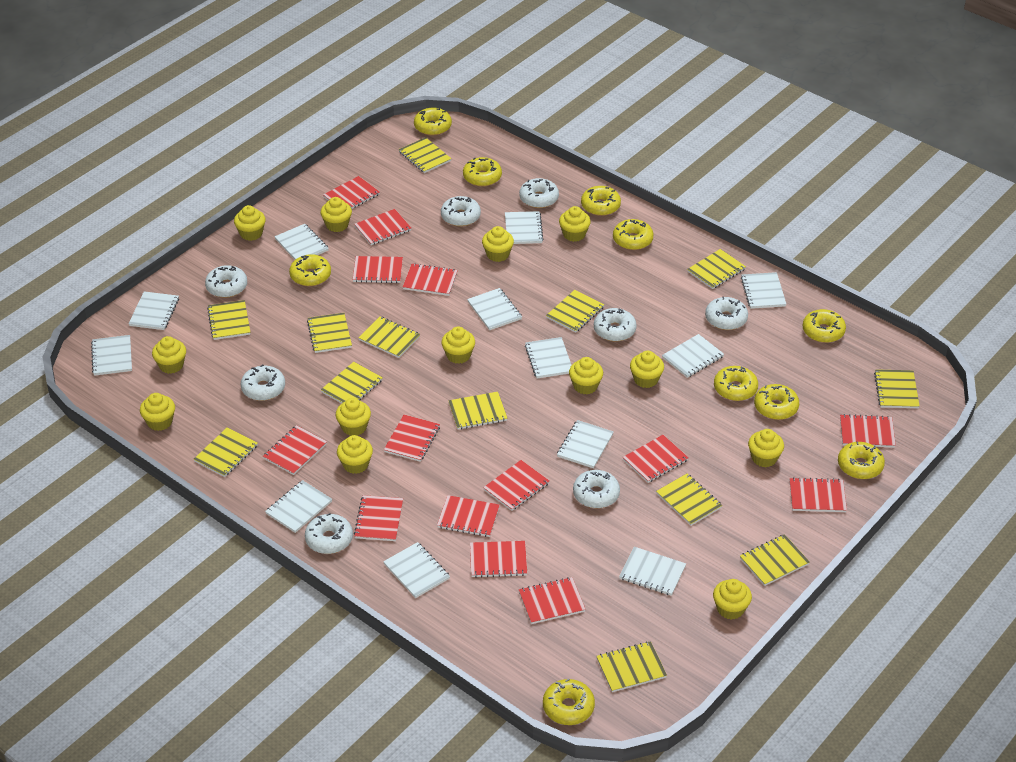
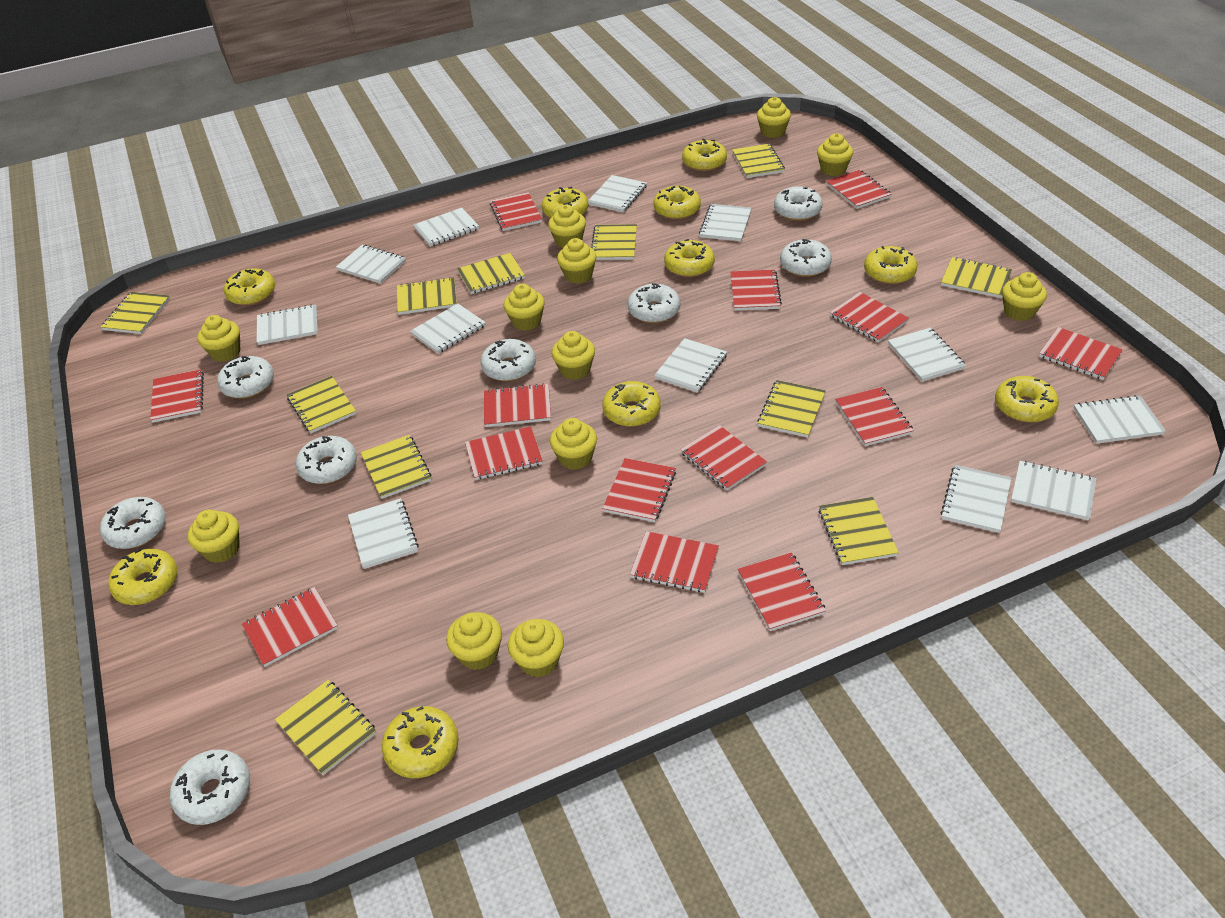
yellow cupcake: [140,393,175,431] [152,336,186,374] [234,205,266,241] [320,197,352,232] [336,398,371,436] [337,435,373,474] [441,327,475,364] [482,226,514,262] [559,206,591,242] [569,357,603,395] [630,350,664,388] [713,579,752,620] [748,429,784,467] = 13 -> [188,510,240,563] [197,315,240,362] [446,612,502,670] [504,284,545,331] [508,619,564,678] [548,205,586,248] [550,418,597,470] [552,331,595,380] [557,238,597,284] [757,97,791,138] [817,133,853,176] [1002,272,1047,321] = 12
yellow notebook: [194,427,258,477] [207,300,250,340] [307,313,352,353] [321,362,383,403] [358,316,420,358] [399,137,451,173] [448,392,508,429] [546,290,604,333] [596,641,667,692] [656,474,722,526] [687,249,746,289] [740,534,810,586] [874,369,920,408] = 13 -> [101,292,170,334] [275,680,376,775] [287,376,356,433] [361,435,432,499] [397,277,457,315] [457,253,525,294] [591,224,637,260] [732,144,785,178] [757,380,826,437] [818,497,899,565] [941,257,1012,298] = 11

